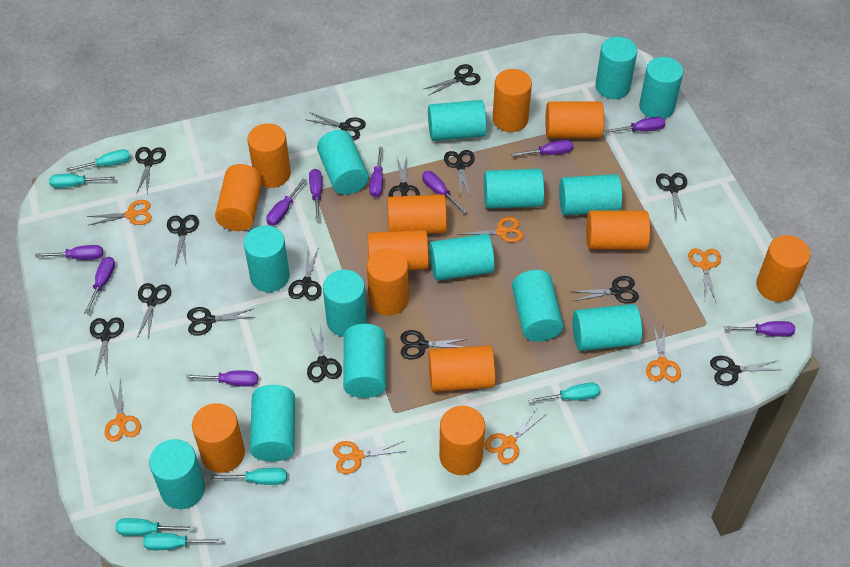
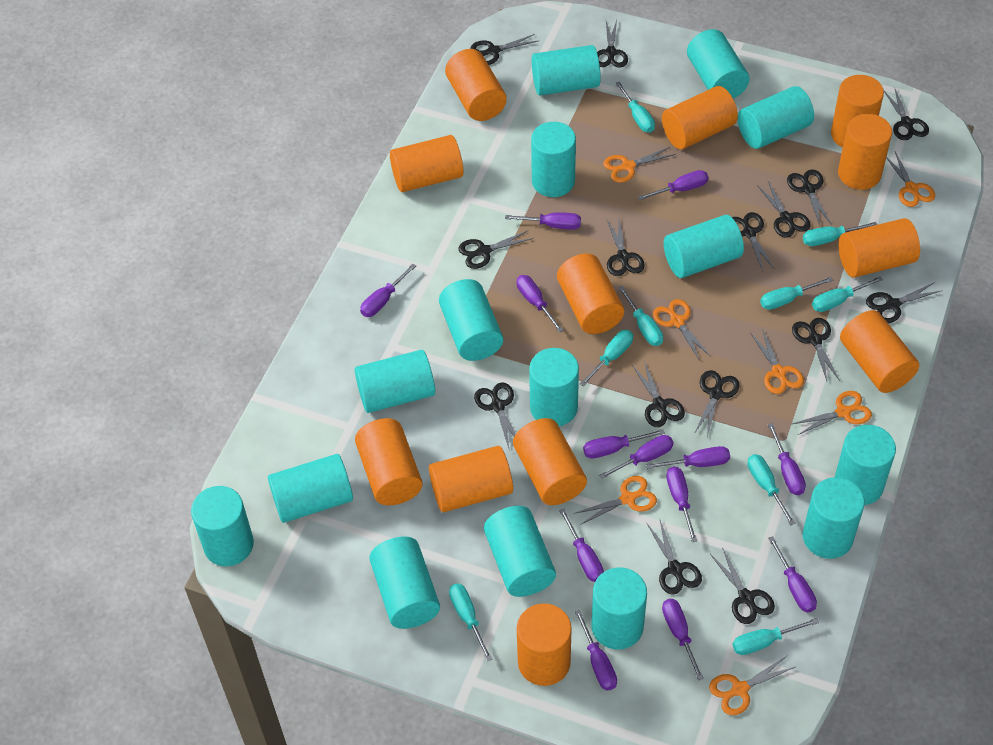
purple screwdriver: [35,245,103,260] [84,257,115,314] [186,370,258,387] [266,178,306,226] [309,169,322,221] [369,147,383,198] [422,171,468,214] [511,140,573,157] [604,117,665,133] [724,321,795,337] = 10 -> [360,264,416,317] [505,212,581,230] [516,275,564,333] [559,509,604,582] [575,610,617,691] [583,429,665,459] [599,435,674,479] [638,170,708,200] [646,446,730,469] [662,599,704,680] [666,467,697,542] [768,423,806,495] [768,536,817,612] = 13
turquoise cylinder: [149,439,205,509] [244,226,290,292] [250,385,295,462] [317,130,369,195] [323,270,367,337] [343,324,386,398] [428,100,487,141] [429,234,495,281] [484,169,544,209] [512,270,563,342] [559,174,622,216] [572,304,642,351] [595,37,637,99] [639,57,683,119] = 14 -> [191,486,254,566] [268,454,353,523] [355,350,435,413] [369,536,440,629] [439,279,503,361] [484,506,556,597] [529,348,579,426] [531,122,576,197] [532,45,601,96] [591,567,647,650] [664,215,744,278] [687,29,749,99] [738,86,814,149] [803,477,865,559] [835,425,896,505] = 15
turquoise screwdriver: [49,174,115,188] [66,149,130,172] [115,518,194,536] [143,533,223,550] [211,468,287,485] [528,382,600,403] = 6 -> [449,583,492,661] [580,330,633,387] [616,81,655,133] [618,286,663,346] [732,618,819,655] [747,454,795,525] [760,277,833,310] [803,222,877,246] [812,276,883,312] = 9

